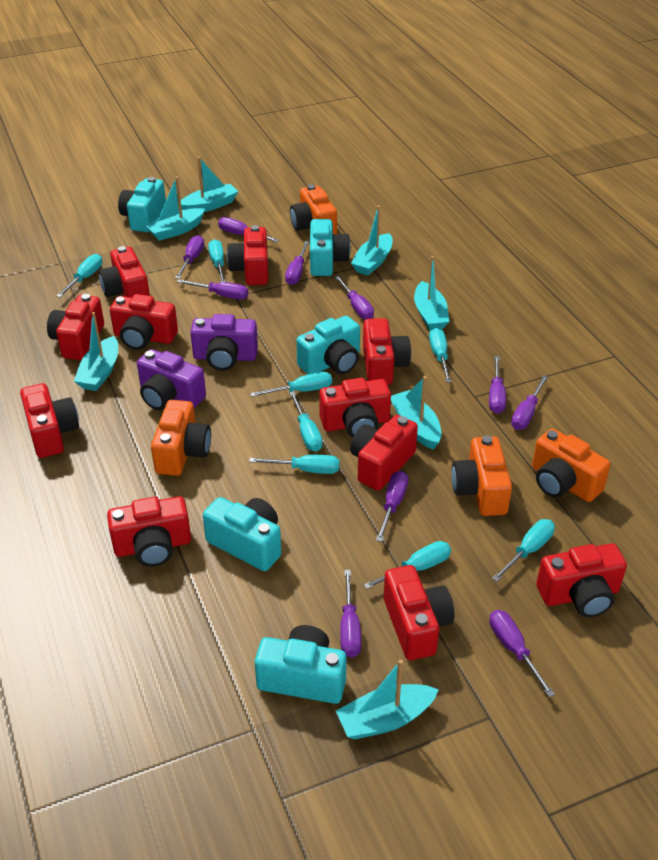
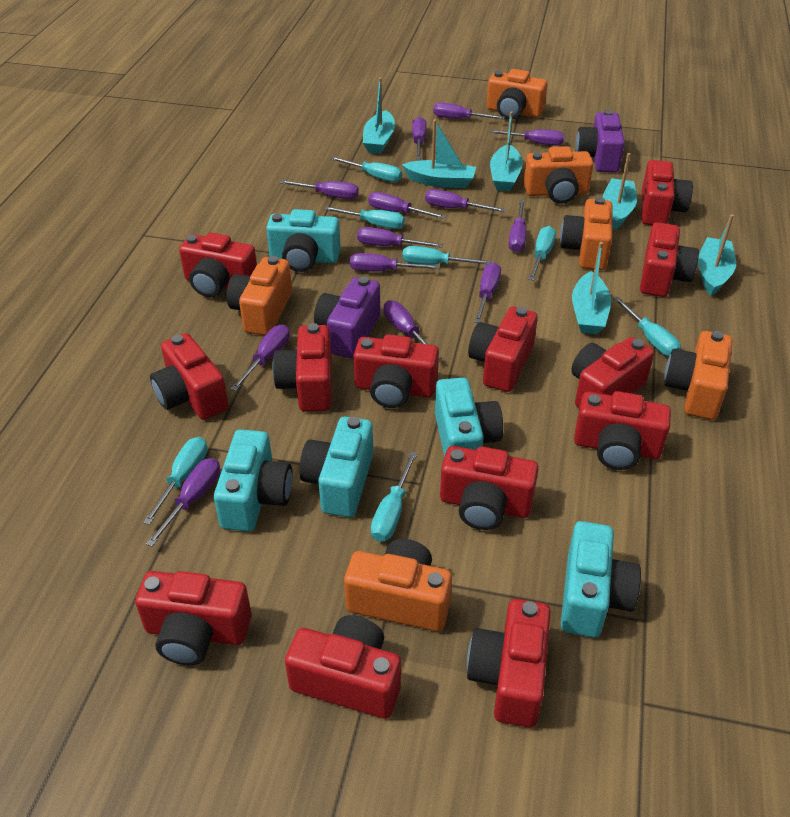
orange camera: [151,400,211,476] [290,184,337,234] [451,436,512,516] [532,428,611,502] = 4 -> [227,256,292,335] [344,539,452,631] [487,69,547,119] [524,146,593,204] [560,197,613,270] [664,331,732,420] = 6
purple screwdriver: [175,235,204,279] [177,279,248,299] [218,217,279,242] [285,241,309,285] [334,275,374,319] [340,570,361,658] [376,471,408,542] [489,356,506,414] [489,610,555,697] [511,375,548,430] = 10 -> [146,458,220,547] [231,325,290,391] [280,180,358,199] [350,253,439,272] [357,227,443,248] [368,192,446,219] [383,300,442,359] [412,117,427,159] [425,189,506,212] [433,103,505,119] [474,263,501,323] [490,129,564,146] [509,200,526,252] = 13
red camera: [20,383,79,458] [47,294,104,360] [99,246,150,298] [107,496,191,567] [110,294,178,350] [227,225,268,285] [319,378,391,438] [350,415,418,491] [363,318,411,385] [384,565,455,660] [536,543,627,617] = 11 -> [135,571,251,665] [150,333,229,420] [179,232,257,297] [272,323,331,412] [285,615,401,719] [353,335,439,408] [440,446,539,530] [467,599,551,728] [468,307,538,392] [571,337,654,408] [574,391,671,470] [640,222,699,297] [641,160,693,225] = 13
turquoise boat: [74,312,118,391] [145,177,205,241] [181,157,238,212] [336,660,439,740] [351,205,393,276] [391,376,441,450] [414,256,449,331] = 7 -> [363,77,395,154] [402,119,476,188] [490,111,523,191] [572,242,611,334] [602,153,637,230] [698,214,736,296] = 6
turquoise screwdriver: [56,254,102,297] [208,239,226,282] [249,455,339,474] [250,372,332,397] [289,392,323,452] [364,541,451,589] [429,328,451,383] [492,519,555,582] = 8 -> [143,437,208,525] [324,206,405,229] [330,157,402,182] [371,452,417,542] [402,246,491,265] [528,226,556,281] [613,296,681,356] = 7

